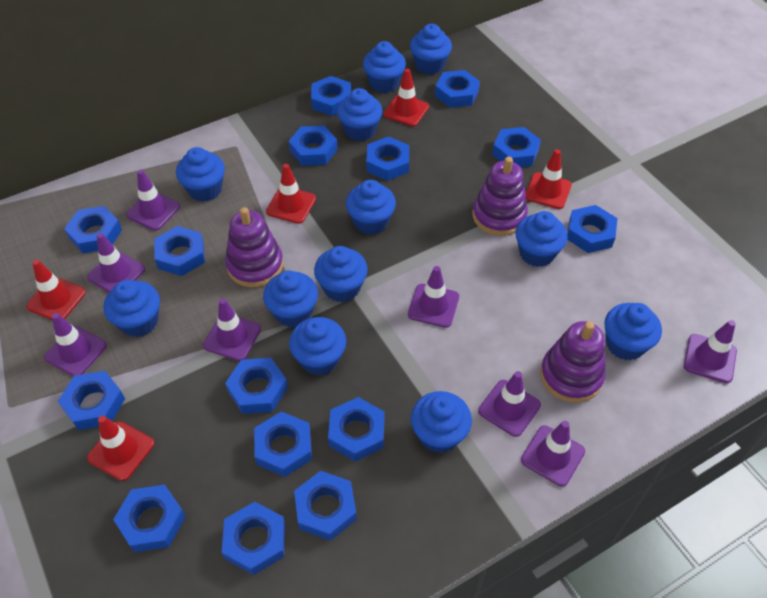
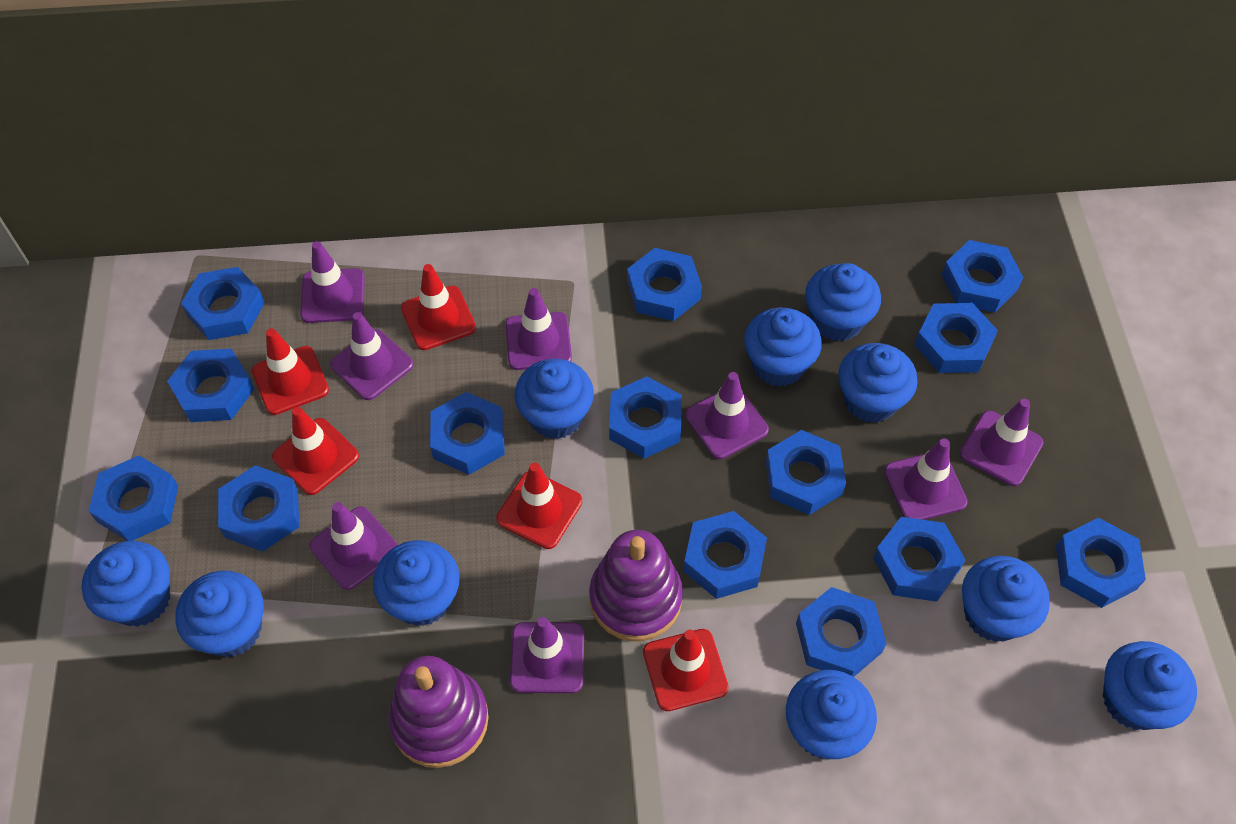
blue cupcake: [104,280,160,337] [176,147,225,202] [263,270,318,327] [289,317,346,375] [314,246,368,302] [337,88,383,141] [346,180,396,235] [363,41,406,93] [410,24,452,75] [411,391,472,453] [515,211,568,267] [604,303,662,360] = 12 -> [82,541,170,627] [175,571,264,658] [373,540,460,626] [515,359,594,439] [744,308,822,387] [786,670,877,759] [805,263,881,342] [838,343,918,423] [962,556,1050,642] [1103,641,1197,730] = 10
blue nut: [58,371,125,430] [65,206,122,253] [113,485,186,552] [154,226,205,276] [222,502,285,575] [225,358,288,414] [254,411,312,477] [289,126,338,166] [294,471,357,541] [311,76,351,116] [328,397,384,462] [366,137,409,181] [435,70,480,108] [492,127,541,167] [567,205,617,253] = 15 -> [89,456,178,541] [167,349,254,422] [181,267,265,340] [218,465,299,552] [430,392,505,475] [609,376,682,459] [627,248,702,321] [683,511,767,599] [766,430,846,515] [796,587,887,677] [873,517,966,602] [915,303,998,373] [941,240,1023,313] [1056,518,1146,608] = 14
purple stacking toy: [225,207,283,287] [472,157,528,236] [540,321,606,403] = 3 -> [388,656,489,768] [589,530,683,641] = 2

